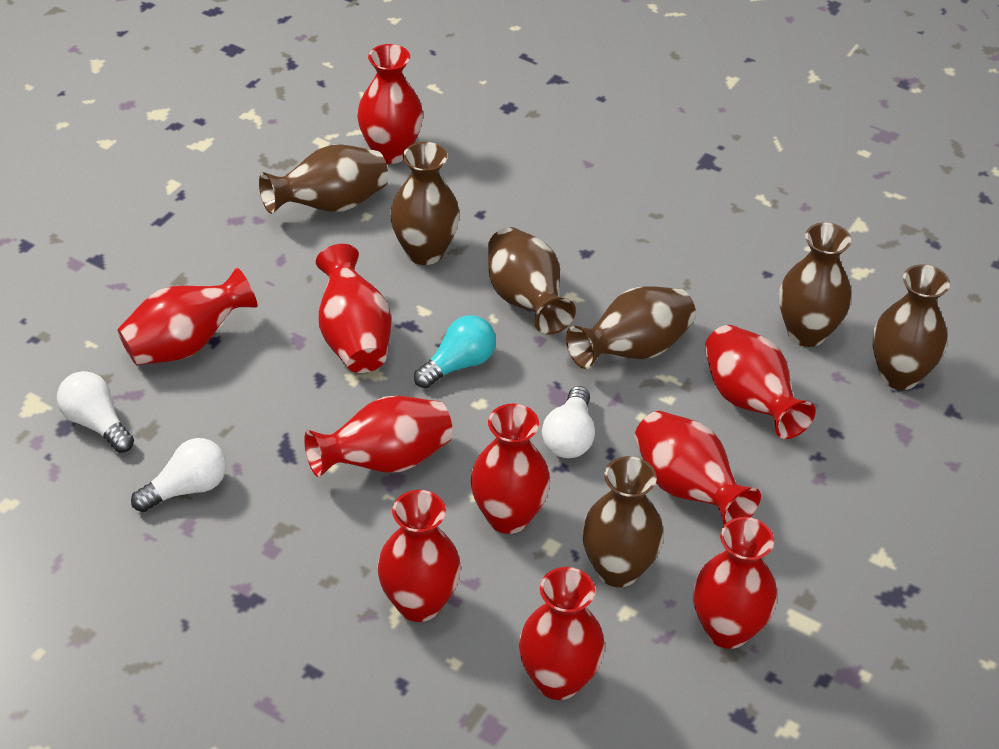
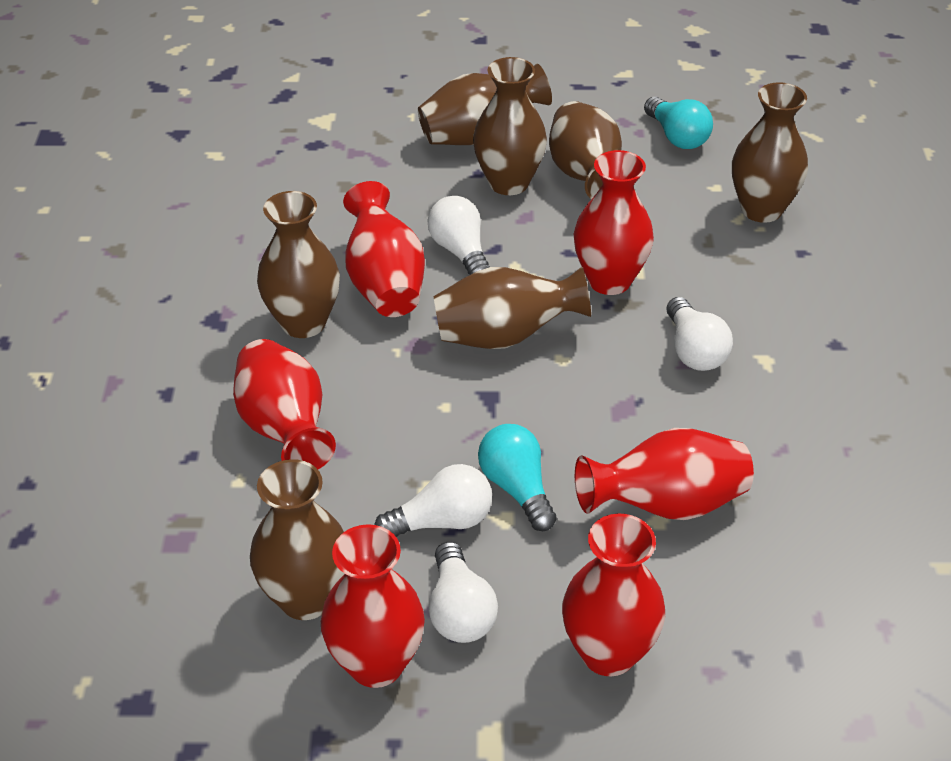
red vase: [117,267,258,365] [304,395,453,477] [316,244,391,373] [357,44,423,164] [377,490,461,622] [470,404,550,534] [519,567,605,700] [634,411,761,525] [693,517,777,649] [704,325,816,439] = 10 -> [233,339,336,469] [321,524,425,688] [343,181,425,317] [562,514,665,676] [574,150,654,295] [575,428,754,520] = 6
turquoise light bulb: [414,315,496,388] = 1 -> [478,424,557,531] [644,97,713,149] = 2
white light bulb: [57,371,134,453] [131,438,227,512] [542,386,595,458] = 3 -> [374,464,492,537] [428,196,490,275] [428,541,498,643] [666,297,733,371] = 4

